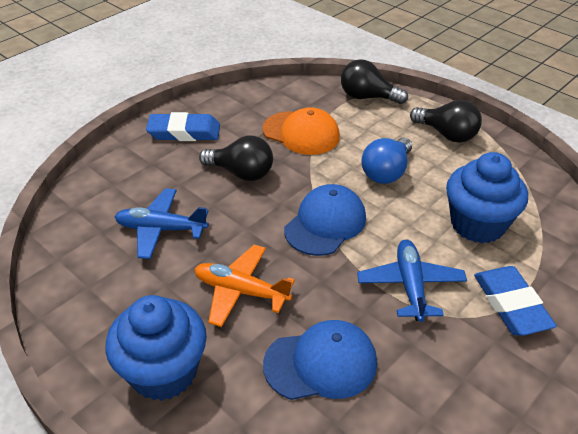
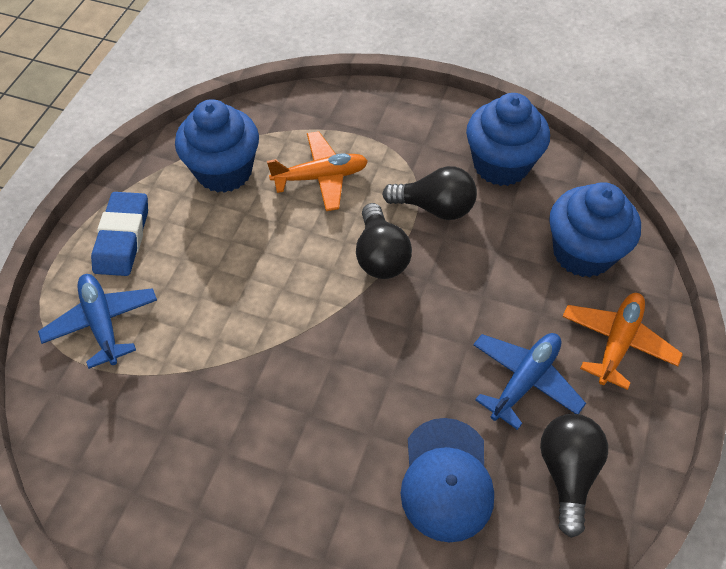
blue cap: [263,320,377,400] [284,184,366,256] = 2 -> [401,418,494,542] = 1
blue cupcake: [105,295,207,401] [446,152,528,243] = 2 -> [175,99,259,193] [466,93,550,186] [549,182,641,277] = 3
blue eraser: [146,112,220,141] [474,266,557,336] = 2 -> [91,192,148,276] = 1
blue light bulb: [361,137,412,184] = 1 -> none = 0
orange cap: [262,107,340,155] = 1 -> none = 0
orange plane: [194,245,295,327] = 1 -> [267,131,368,211] [562,293,683,390] = 2

